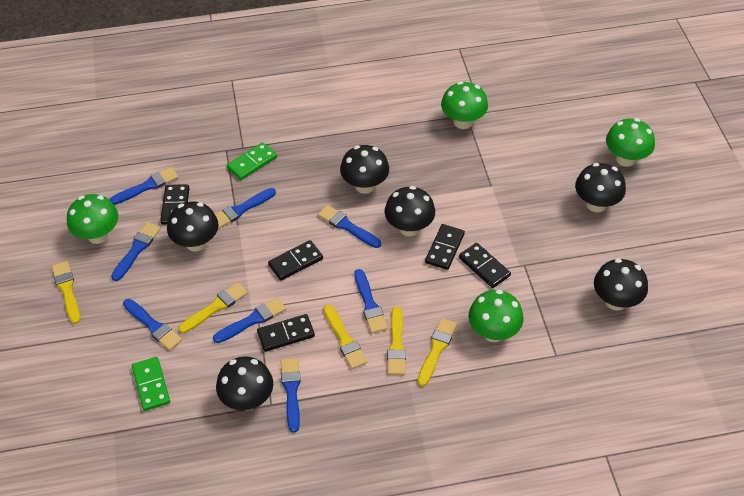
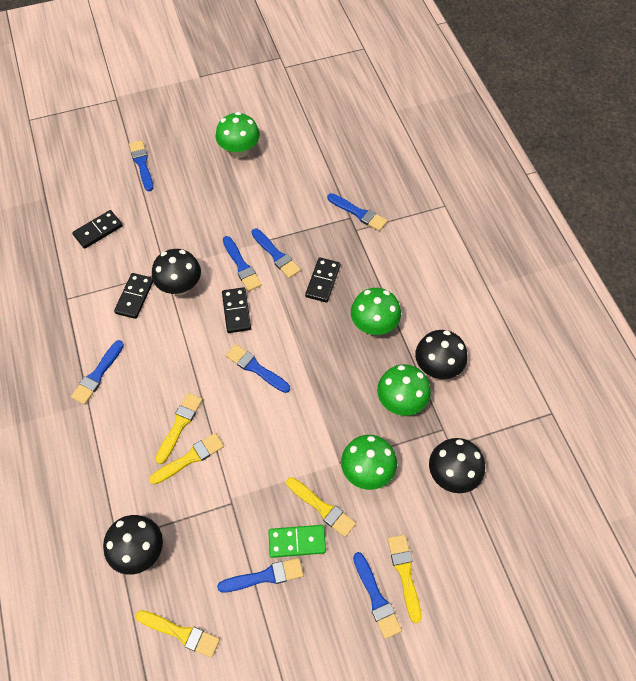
black domino: [160,184,189,225] [257,314,315,352] [268,240,323,281] [425,224,465,270] [459,243,511,288] = 5 -> [72,210,123,249] [114,273,153,319] [222,287,251,333] [305,257,340,303] = 4
black mushroom: [167,202,219,252] [216,356,273,410] [340,145,389,194] [385,186,435,236] [575,163,626,212] [594,259,648,311] = 6 -> [103,515,163,575] [152,249,201,295] [415,330,468,379] [429,438,485,493] = 4
green domino: [132,357,170,411] [227,142,277,180] = 2 -> [268,525,326,558] = 1

